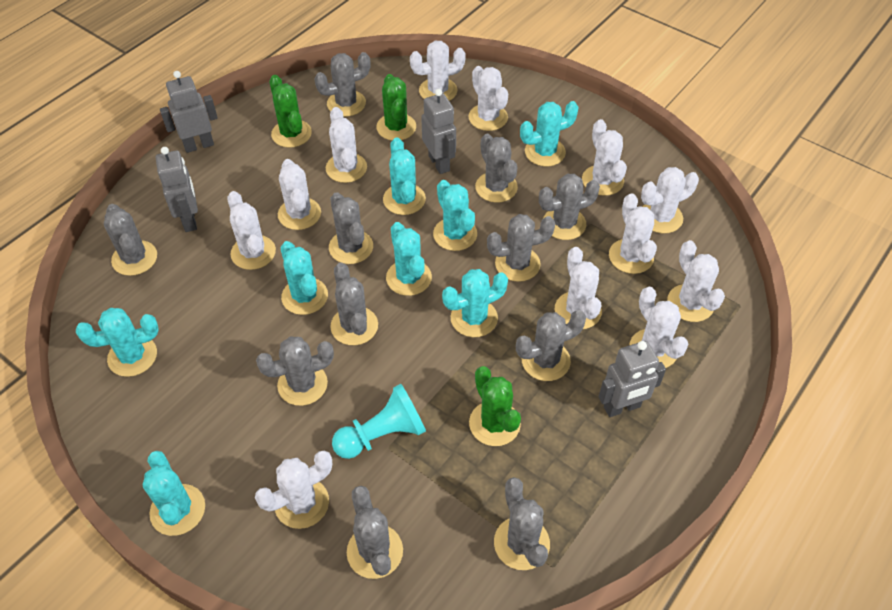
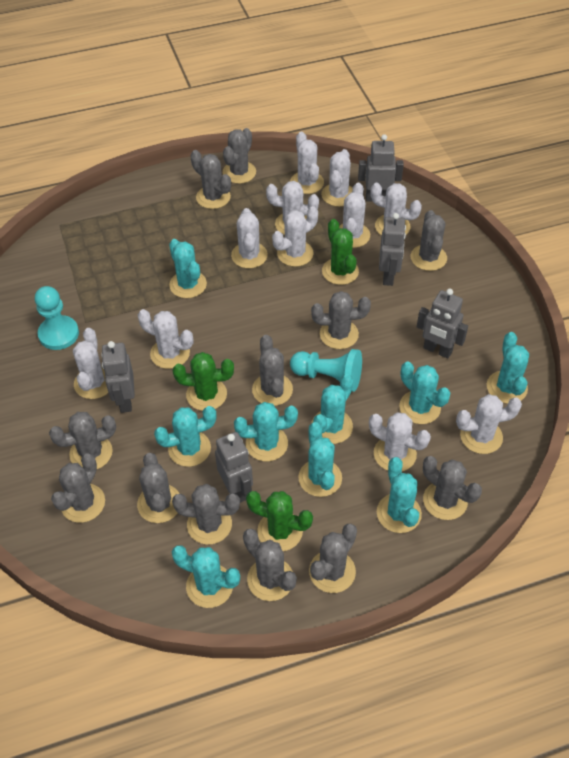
grey cactus: [104,204,157,276] [256,336,334,406] [314,52,370,117] [329,192,373,264] [330,262,378,345] [347,486,403,579] [475,134,518,203] [487,214,555,282] [494,477,550,570] [516,310,586,381] [539,174,600,240] = 11 -> [49,412,116,469] [51,453,105,523] [137,453,180,523] [172,484,240,545] [191,150,231,209] [223,128,256,184] [243,529,297,601] [252,335,293,406] [309,524,357,593] [311,291,371,349] [411,210,447,271] [423,456,482,520] = 12
grey robot: [156,147,198,232] [160,71,218,153] [421,89,456,174] [599,341,666,417] = 4 -> [101,341,135,413] [215,432,253,503] [358,134,404,202] [379,213,406,286] [417,288,468,358] = 5
turquoise cactus: [76,308,159,377] [143,451,205,536] [281,241,328,315] [383,137,426,215] [386,222,432,296] [433,180,477,251] [442,269,508,337] [520,101,579,166] = 8 -> [154,406,217,467] [169,239,207,298] [172,545,240,608] [234,402,298,461] [298,422,342,497] [311,374,354,444] [377,457,422,533] [399,362,450,424] [487,332,529,404] = 9
turquoise pawn: [332,384,426,459] = 1 -> [35,286,79,350] [290,349,362,392] = 2
white cactus: [227,191,276,270] [255,451,332,529] [278,159,321,230] [326,107,367,183] [410,41,466,101] [469,66,508,131] [555,247,602,329] [582,119,627,196] [609,193,657,274] [630,287,689,368] [641,167,699,233] [667,240,725,322] = 12 -> [73,328,108,399] [138,309,193,369] [231,208,268,268] [266,181,319,235] [272,206,318,267] [290,132,324,194] [321,149,353,207] [339,183,370,248] [369,412,431,471] [370,183,422,236] [456,394,522,454] = 11

